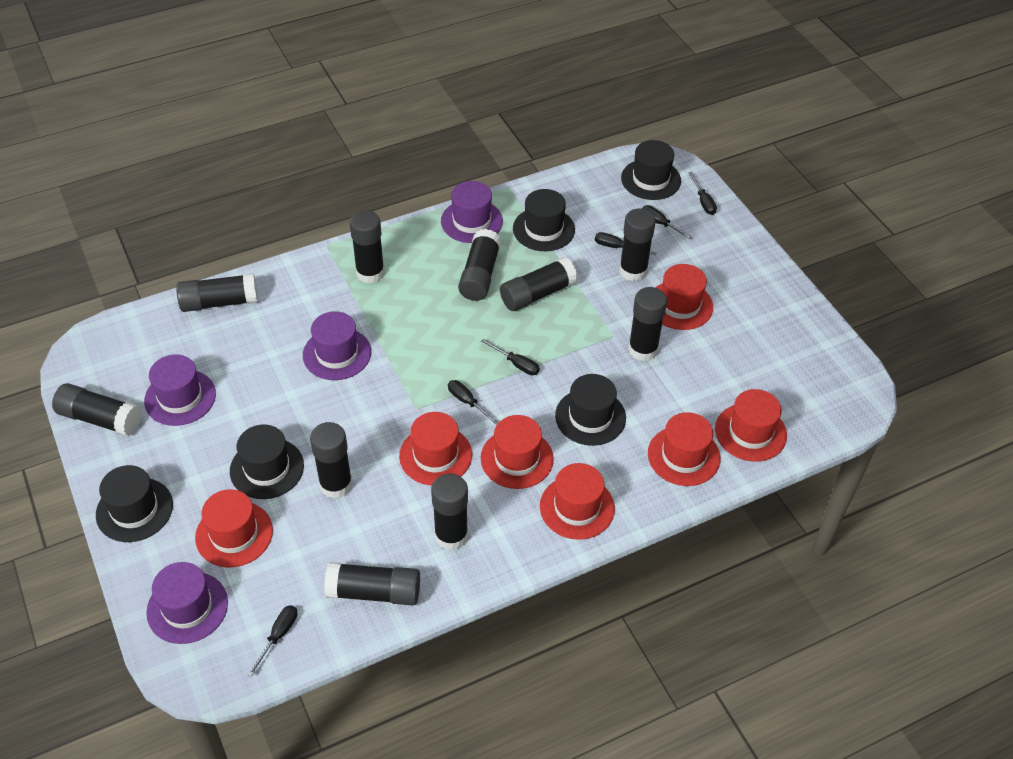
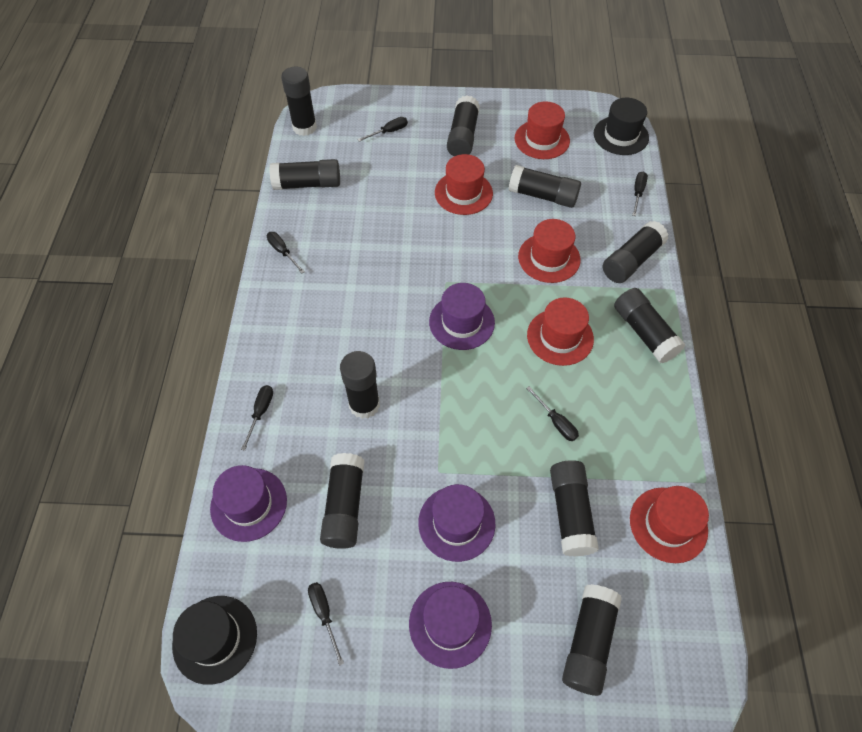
black hat: [96,465,173,542] [230,424,304,499] [513,189,575,251] [555,374,626,446] [621,140,681,200] = 5 -> [172,596,257,685] [593,98,649,155] = 2
red hat: [195,489,273,568] [399,412,472,486] [481,415,554,489] [540,463,615,540] [648,412,720,486] [655,264,713,330] [715,389,787,462] = 7 -> [435,154,493,215] [515,101,570,159] [518,219,581,283] [527,298,594,366] [630,486,709,563] = 5

